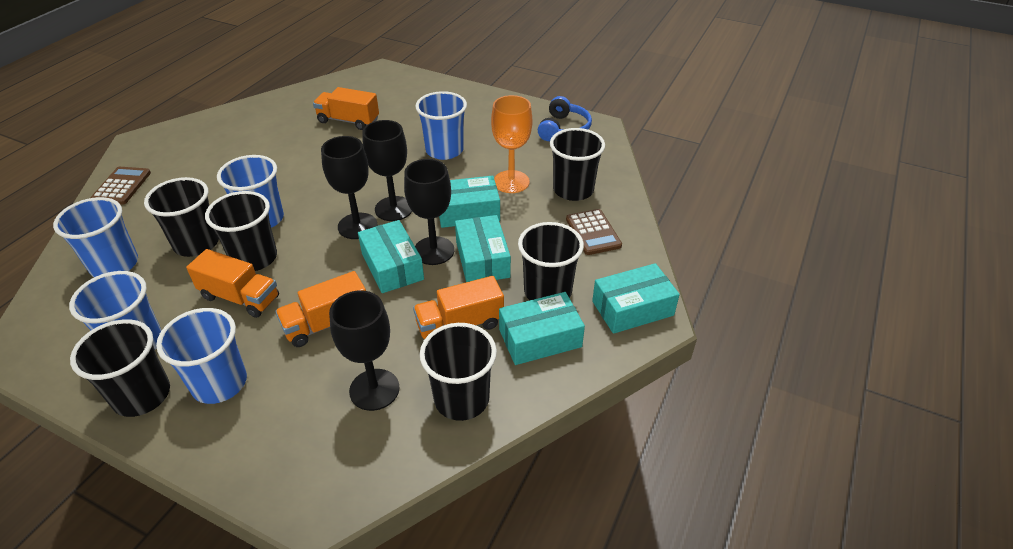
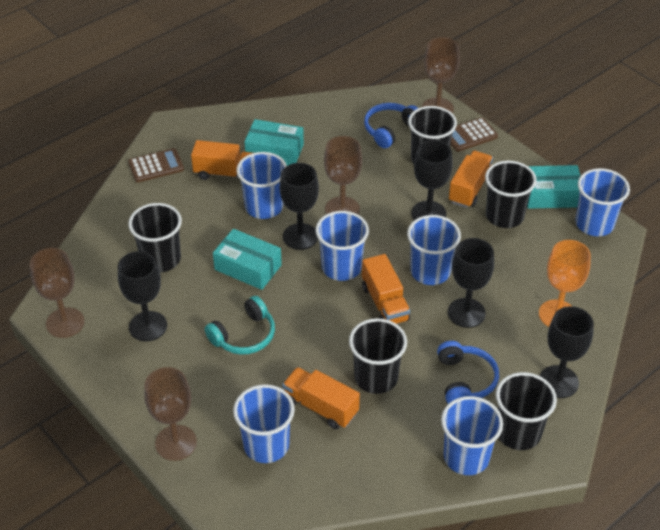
black cup: [70,319,170,417] [144,177,219,257] [205,191,277,271] [420,323,497,421] [518,222,584,300] [550,128,605,201] = 6 -> [128,203,182,273] [349,318,407,394] [408,106,457,164] [485,161,537,228] [496,372,557,450] = 5
black goblet: [321,136,377,239] [329,291,400,411] [362,120,412,221] [404,159,454,265] = 4 -> [118,251,167,341] [280,163,319,250] [411,140,453,220] [448,238,494,328] [540,306,594,398] = 5
blue cup: [53,197,138,277] [69,271,162,350] [156,308,247,404] [217,155,284,228] [415,91,467,160] = 5 -> [233,384,295,463] [237,152,287,219] [316,211,369,281] [407,215,461,285] [441,396,503,475] [575,168,630,236] = 6
blue headphones: [538,96,592,141] = 1 -> [364,103,418,148] [437,341,499,404] = 2
brown goblet: none = 0 -> [30,248,85,338] [144,367,197,461] [324,136,362,215] [422,37,460,113] = 4
turquoise box: [358,220,424,293] [439,176,500,228] [455,215,511,282] [499,292,585,365] [592,263,680,334] = 5 -> [213,229,282,290] [244,119,304,166] [527,165,581,209] = 3
turquoise headphones: none = 0 -> [205,296,275,355] = 1

